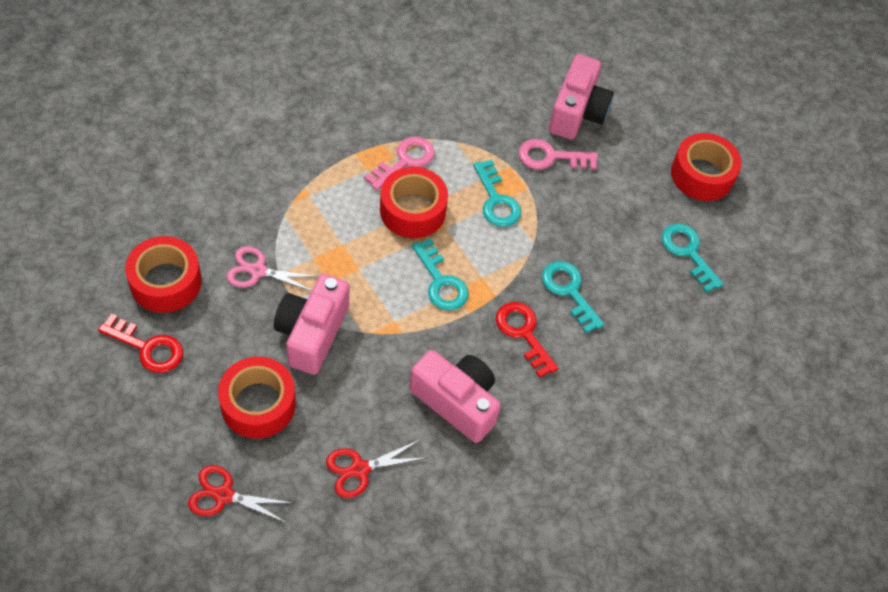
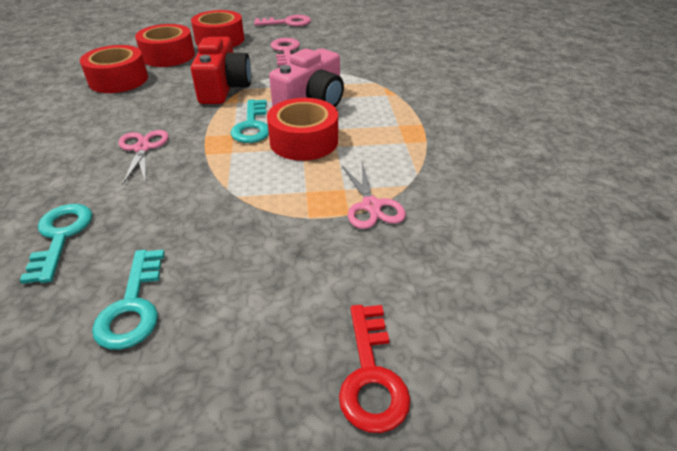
pink camera: [274,274,349,375] [409,350,501,443] [549,54,614,140] = 3 -> [269,48,344,107] = 1
pink scissors: [226,246,319,291] = 1 -> [119,130,169,185] [342,162,406,229] = 2
red camera: none = 0 -> [191,37,251,104] = 1
red key: [98,313,183,373] [496,302,559,378] = 2 -> [339,305,410,433] = 1
red scissors: [188,465,292,523] [326,440,426,498] = 2 -> none = 0
turquoise key: [412,238,469,310] [473,160,521,227] [542,261,604,333] [662,224,724,293] = 4 -> [19,204,93,284] [92,250,165,350] [231,99,269,143] = 3

